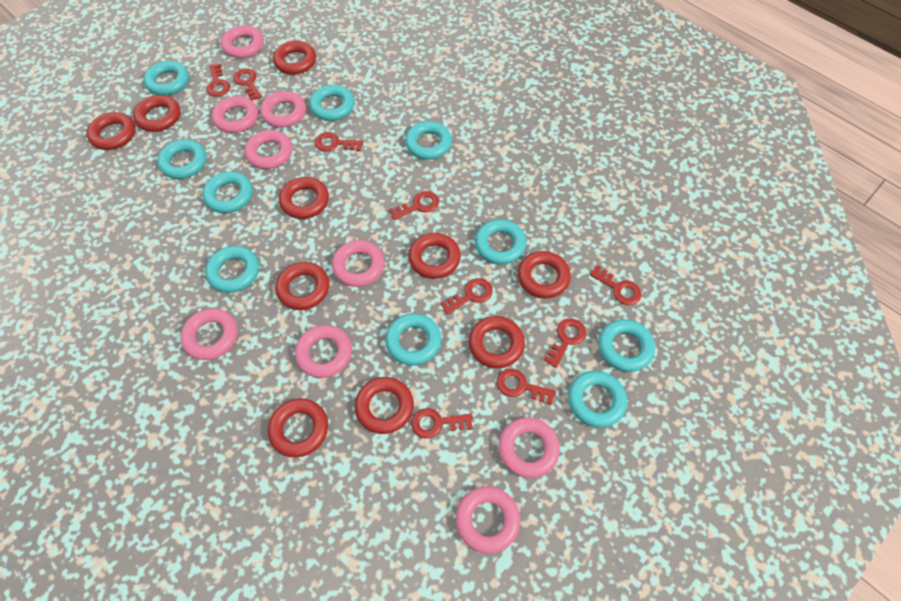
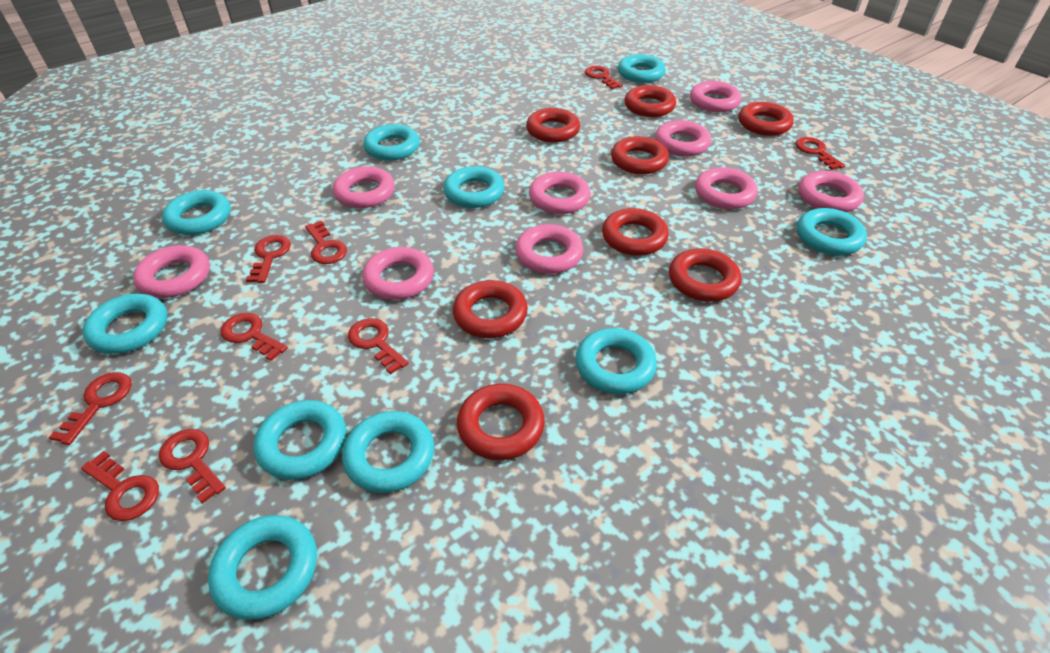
red ring: [87,112,136,150] [133,95,181,132] [268,398,328,457] [273,41,316,75] [276,262,329,310] [279,177,329,219] [355,377,414,434] [409,233,461,279] [469,316,525,368] [518,251,571,298] = 10 -> [453,280,528,338] [457,384,545,460] [526,108,580,143] [602,208,669,256] [611,136,669,174] [625,85,676,117] [669,248,741,302] [739,102,794,136] = 8

